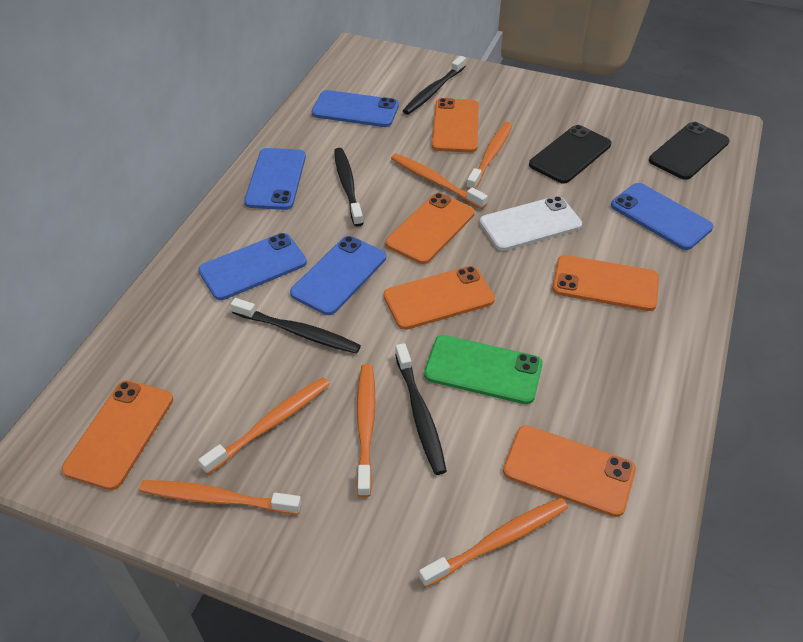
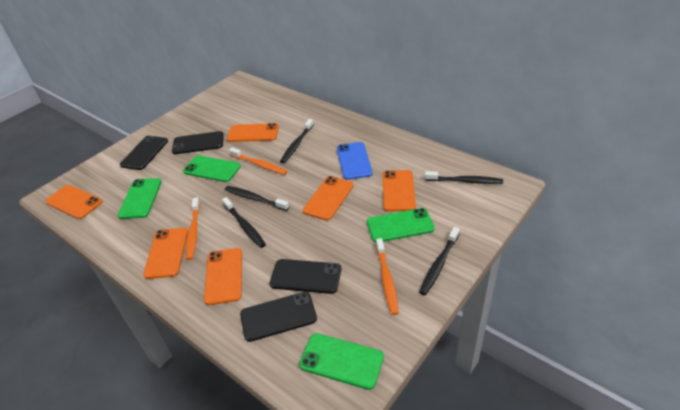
black phone: [529,125,611,184] [649,122,730,180] = 2 -> [120,135,168,170] [172,131,224,154] [240,292,317,342] [270,259,341,294] = 4
black toothbrush: [231,298,361,354] [334,148,363,227] [395,343,447,475] [403,56,466,115] = 4 -> [222,197,266,248] [225,186,289,211] [280,119,314,163] [419,227,460,295] [425,171,503,184] = 5
blue phone: [198,233,307,300] [244,148,306,210] [290,236,386,315] [312,90,399,127] [611,183,713,250] = 5 -> [337,142,373,180] = 1
green phone: [424,335,543,404] = 1 -> [118,178,162,219] [183,155,241,182] [299,333,384,390] [367,208,435,242] = 4
orange toothbrush: [139,480,302,514] [198,377,330,475] [357,364,375,497] [391,154,488,209] [419,498,568,588] [466,122,512,190] = 6 -> [186,198,200,260] [229,148,287,175] [376,238,399,315] = 3
white phone: [480,196,582,251] = 1 -> none = 0

